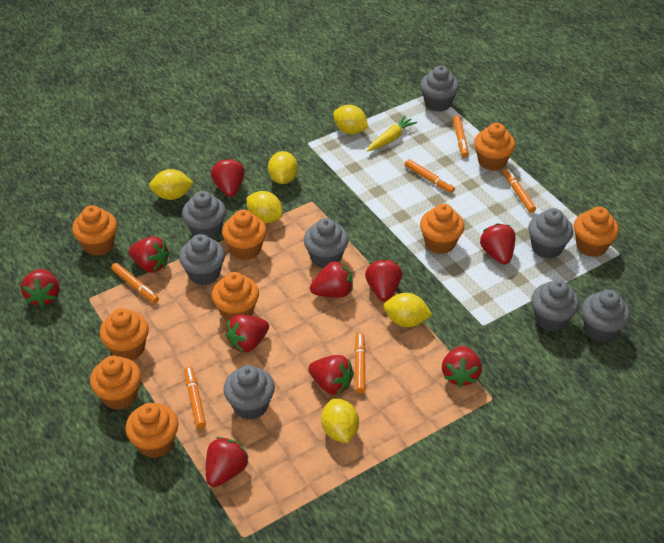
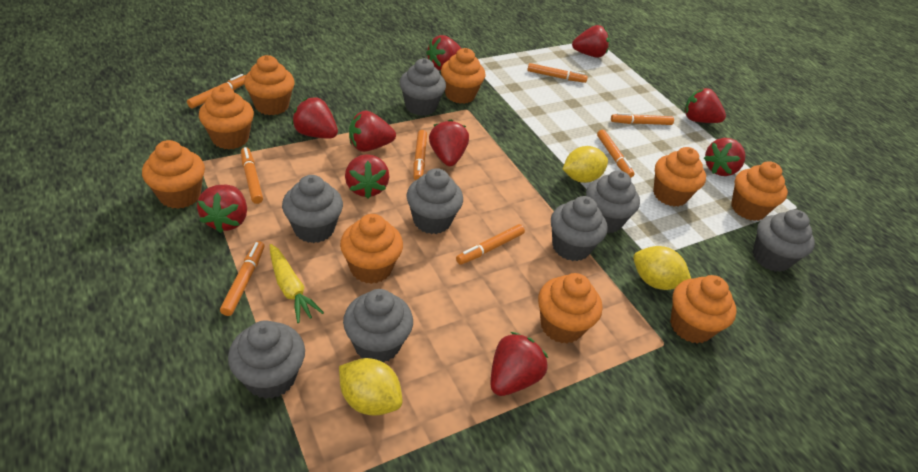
orange marker: [111,263,159,303] [185,366,206,429] [355,333,366,394] [405,159,455,193] [453,115,468,157] [503,169,536,213] = 6 -> [187,74,246,109] [220,241,264,316] [241,147,263,204] [414,130,427,180] [456,224,525,265] [527,63,588,83] [597,130,634,178] [611,113,674,125] = 8
yellow lemon: [149,169,194,200] [246,191,283,223] [268,151,298,184] [321,398,359,443] [333,105,368,134] [383,293,432,327] = 6 -> [339,358,403,416] [563,146,608,183] [633,246,691,290] = 3

